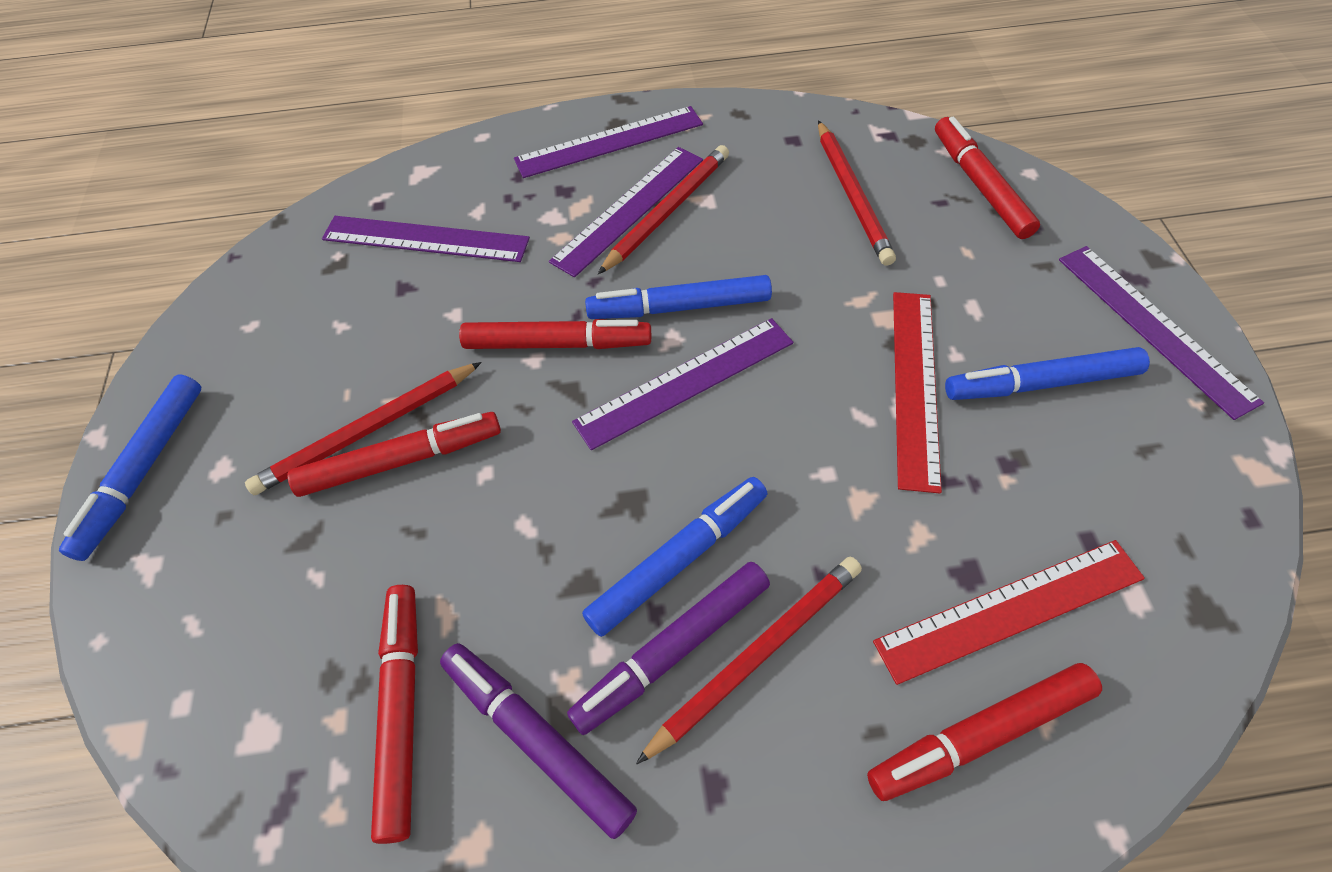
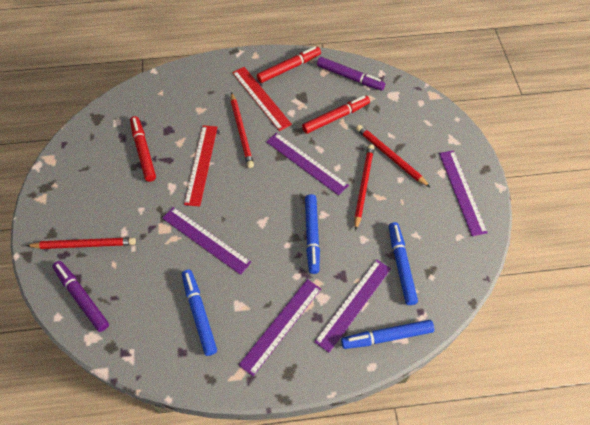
red marker: [288,412,501,497] [371,585,418,844] [459,319,651,349] [867,663,1102,801] [935,117,1040,239] = 5 -> [130,116,156,182] [257,47,321,83] [302,95,370,134] = 3

